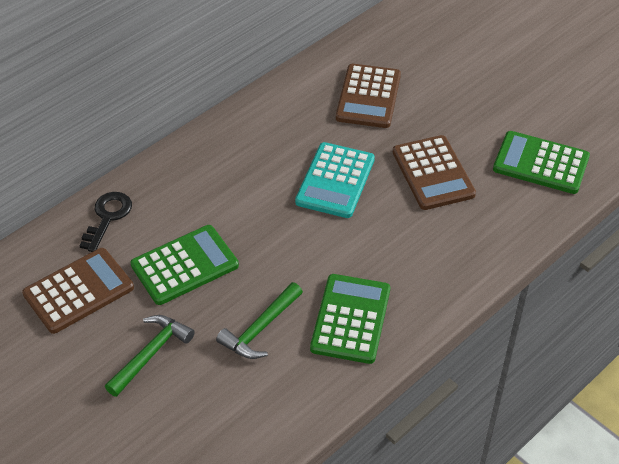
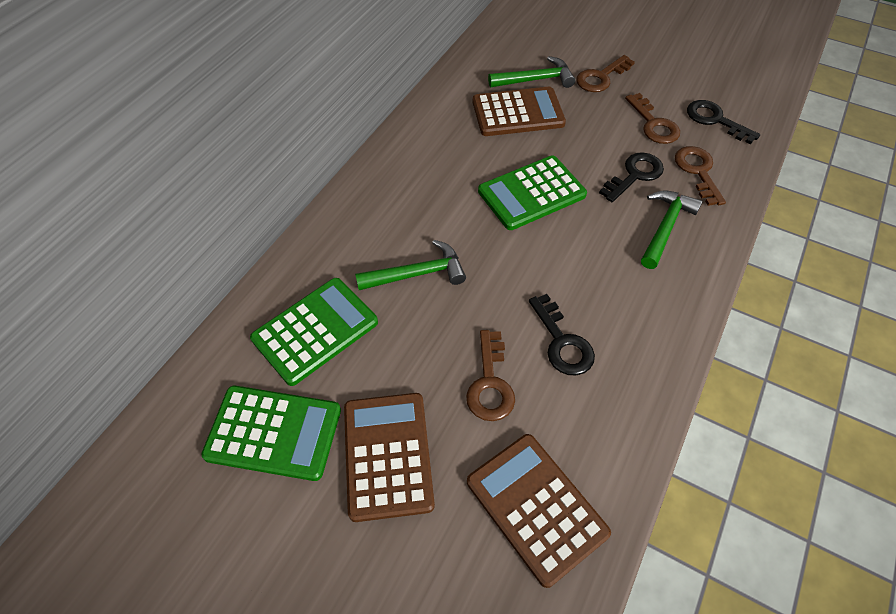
black key: [80,192,132,252] = 1 -> [529,294,595,375] [599,152,664,202] [687,100,760,144] = 3
brown key: none = 0 -> [466,330,515,421] [576,55,635,92] [625,93,680,144] [675,146,726,206] = 4
green hammer: [105,315,195,397] [216,282,303,359] = 2 -> [355,240,466,290] [488,56,575,88] [641,191,703,269] = 3
turquoise calculator: [295,142,375,218] = 1 -> none = 0

